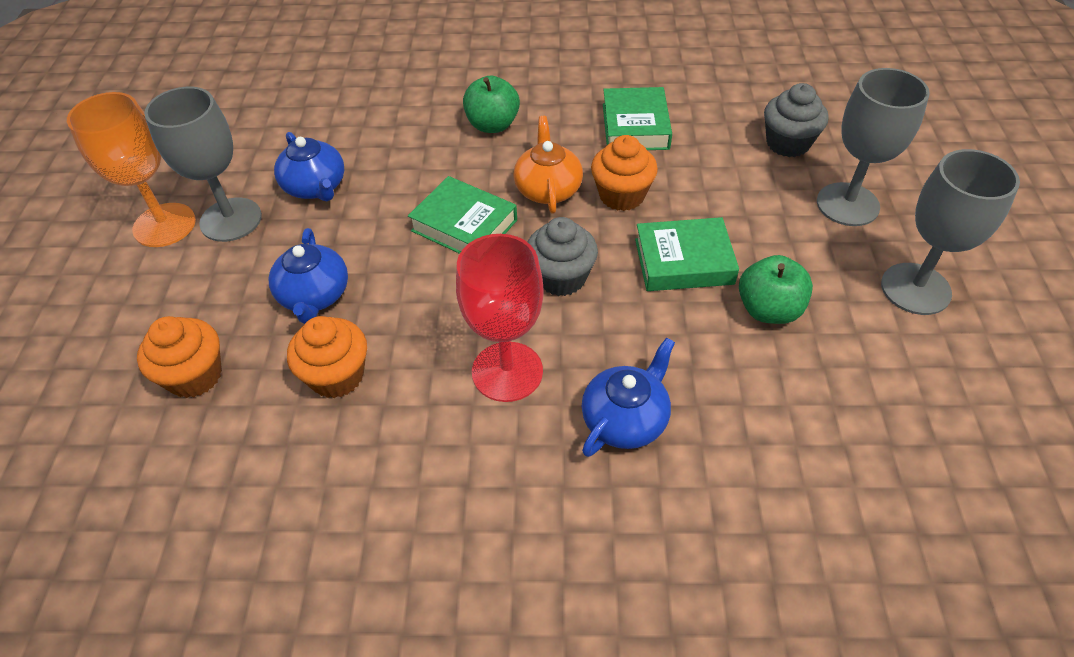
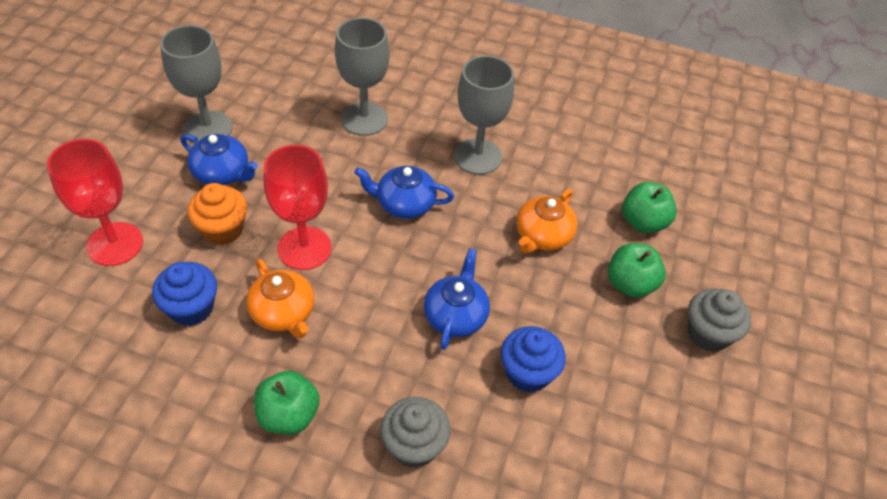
blue cupcake: none = 0 -> [152,262,217,326] [501,326,566,393] = 2
green apple: [463,75,520,133] [739,255,813,324] = 2 -> [254,371,319,435] [608,243,666,298] [622,182,677,233] = 3
green book: [408,176,517,254] [603,87,672,150] [635,217,739,291] = 3 -> none = 0
orange cupcake: [137,316,222,398] [287,316,367,398] [591,135,658,211] = 3 -> [187,183,247,245] = 1
orange goblet: [67,92,196,247] = 1 -> none = 0
orange teapot: [513,116,583,213] = 1 -> [246,258,314,338] [516,189,577,254] = 2
red goblet: [456,234,544,402] = 1 -> [47,139,143,266] [263,145,332,270] = 2

